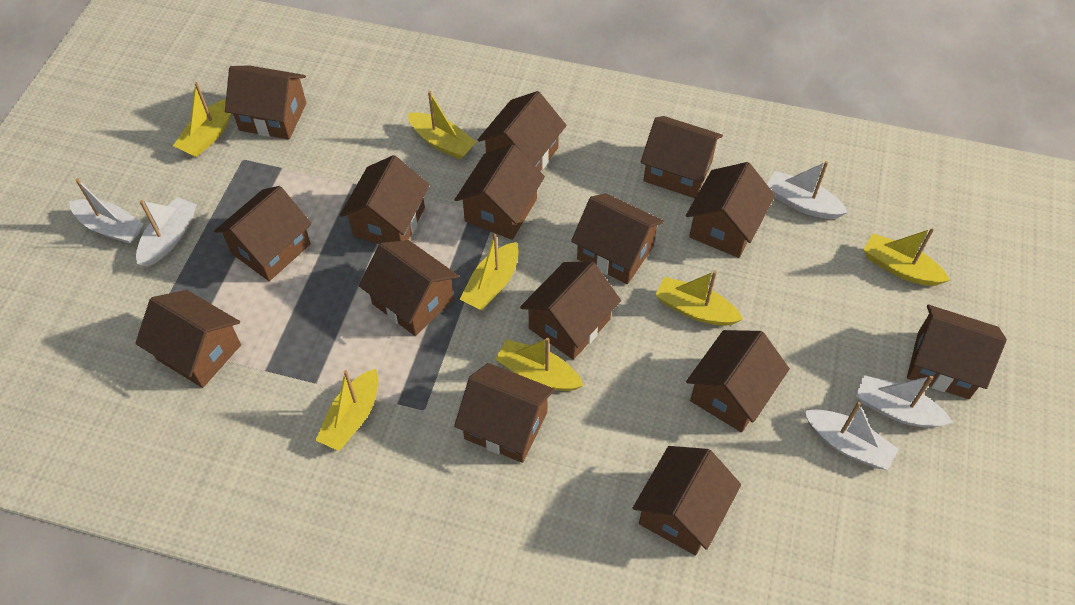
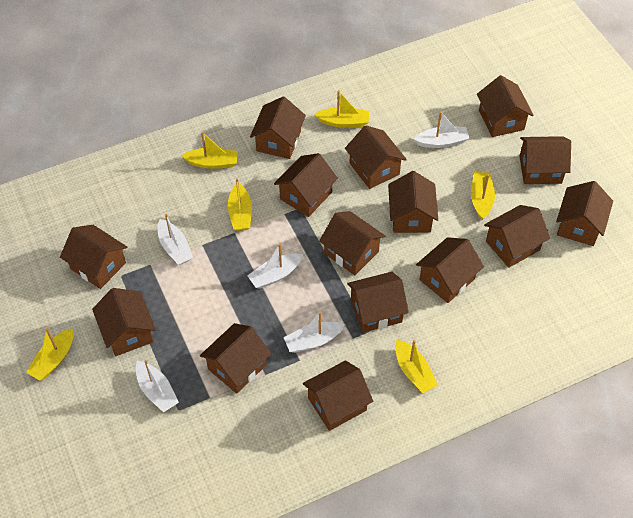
yellow boat: [173,82,231,157] [316,369,378,451] [407,91,476,159] [460,234,519,310] [495,337,584,391] [655,271,743,326] [863,228,950,286] = 7 -> [26,328,74,381] [181,132,238,169] [228,178,252,231] [314,90,369,128] [395,339,438,393] [471,172,495,220] = 6

